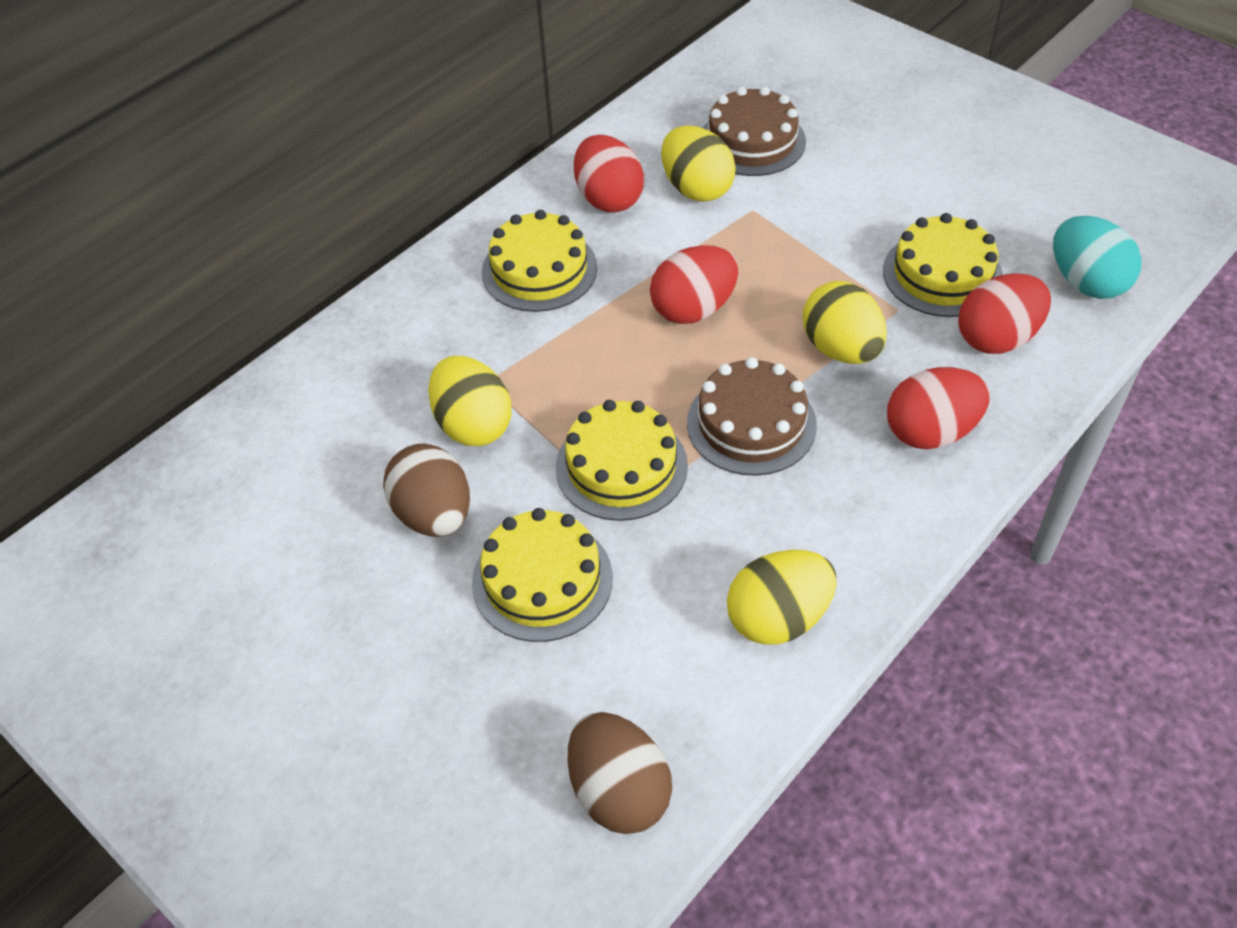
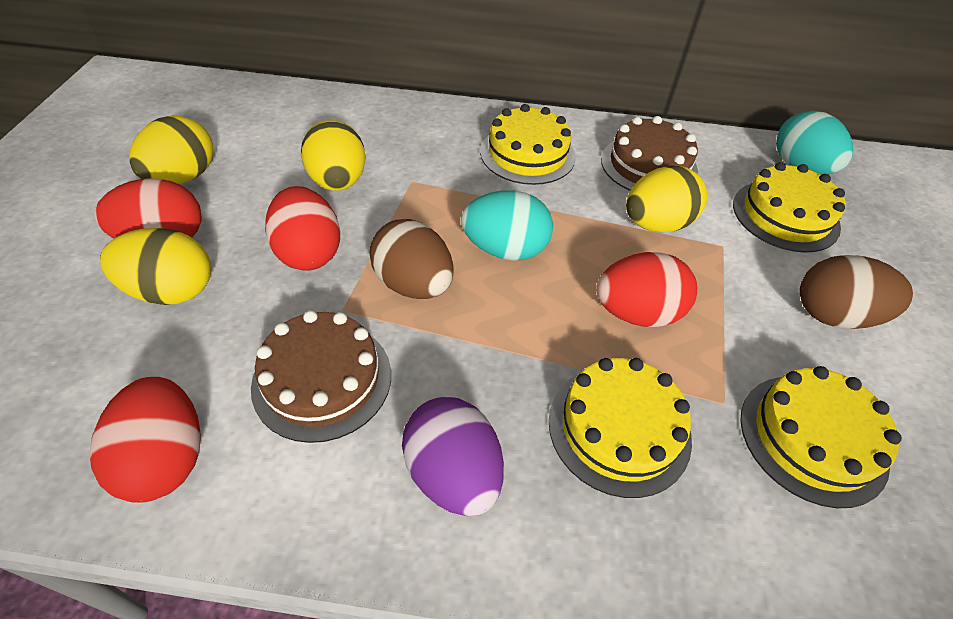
purple egg: none = 0 -> [402,397,504,516] = 1
turquoise egg: [1053,216,1142,299] = 1 -> [461,190,553,261] [776,111,853,175] = 2

